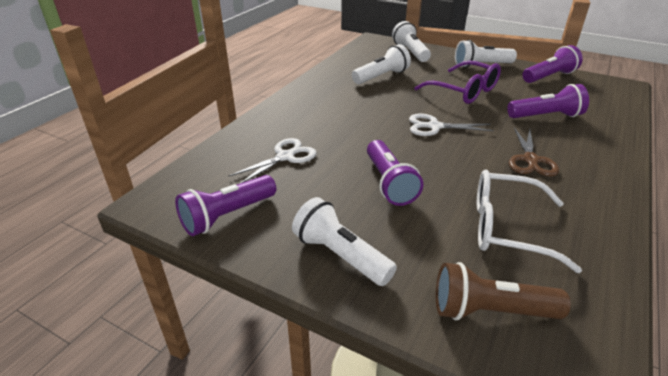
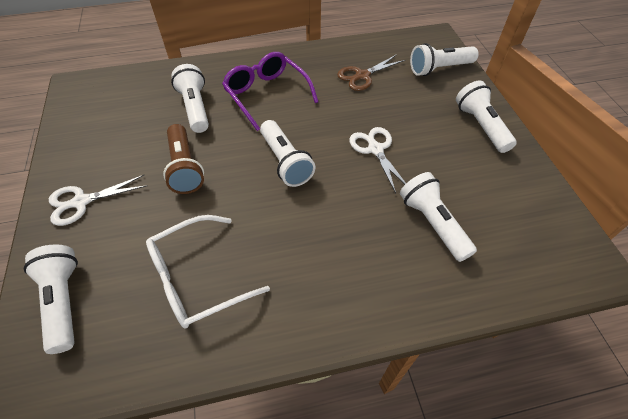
purple flashlight: [175,175,276,236] [367,140,423,206] [507,84,589,118] [522,45,583,83] = 4 -> none = 0
white flashlight: [292,197,397,286] [352,44,411,84] [392,21,431,62] [455,40,517,68] = 4 -> [24,244,78,354] [171,64,209,133] [260,120,315,187] [400,172,477,262] [410,43,479,76] [456,81,517,153] = 6

